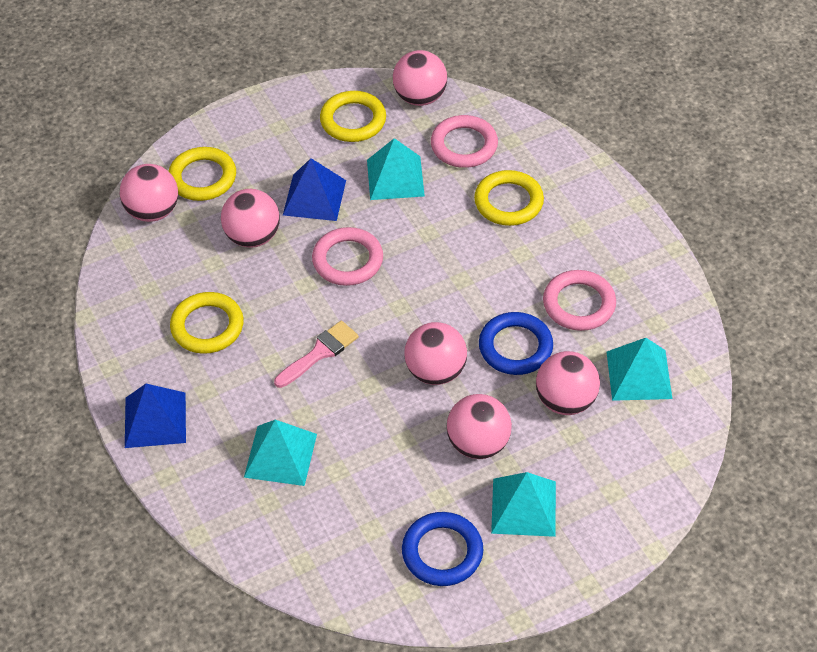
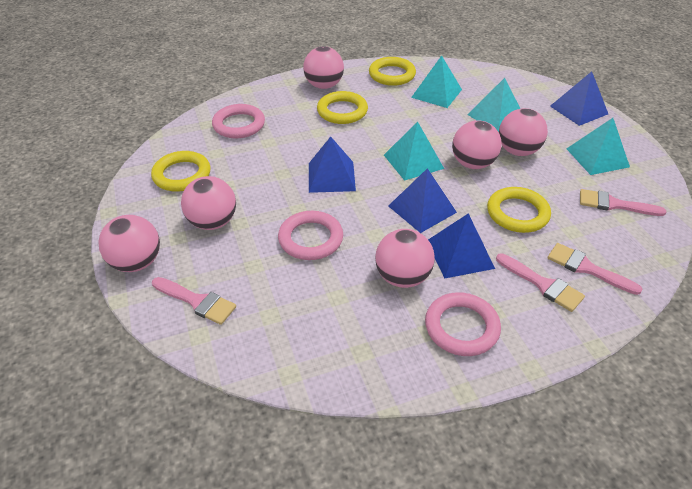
blue pyramid: [125,384,186,448] [283,158,346,221] = 2 -> [309,137,356,193] [388,168,457,233] [428,213,495,279] [550,71,608,126] = 4
blue ring: [402,512,483,586] [479,312,553,375] = 2 -> none = 0
pink brush: [274,321,359,388] = 1 -> [152,277,236,325] [496,253,585,312] [548,243,642,295] [580,189,666,216] = 4

